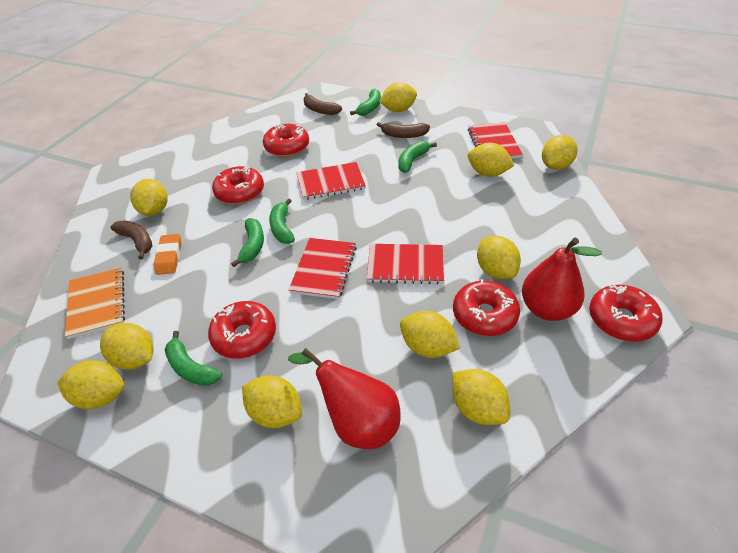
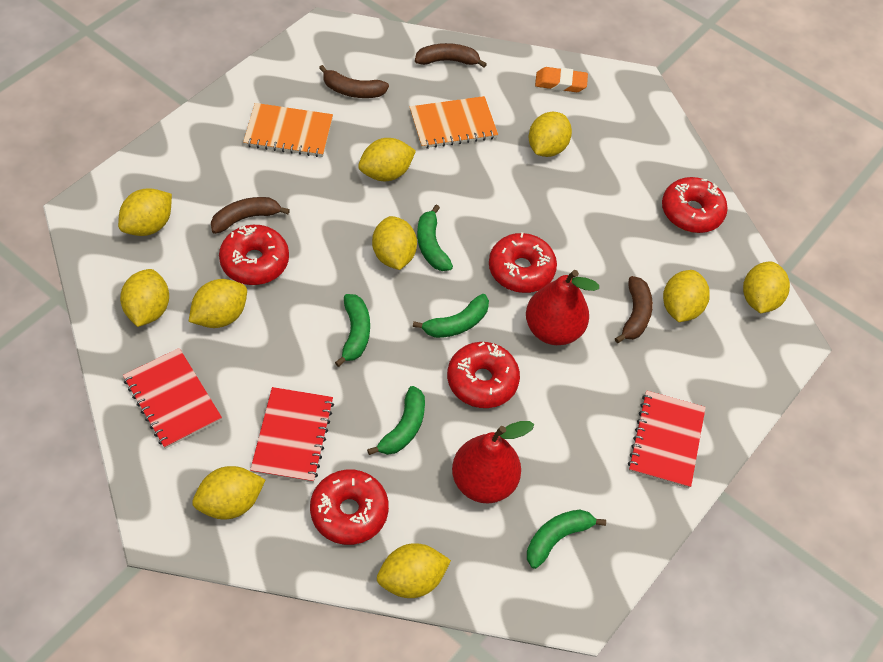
brown banana: [110,221,152,260] [304,93,342,115] [377,122,430,138] = 3 -> [211,197,290,234] [319,65,389,98] [415,43,487,68] [615,276,653,343] = 4
orange notebook: [65,268,125,339] = 1 -> [243,103,333,157] [410,96,498,149] = 2
red notebook: [289,238,356,299] [296,162,366,200] [367,244,444,284] [468,122,523,158] = 4 -> [123,348,222,449] [250,387,334,483] [628,390,706,488] = 3

